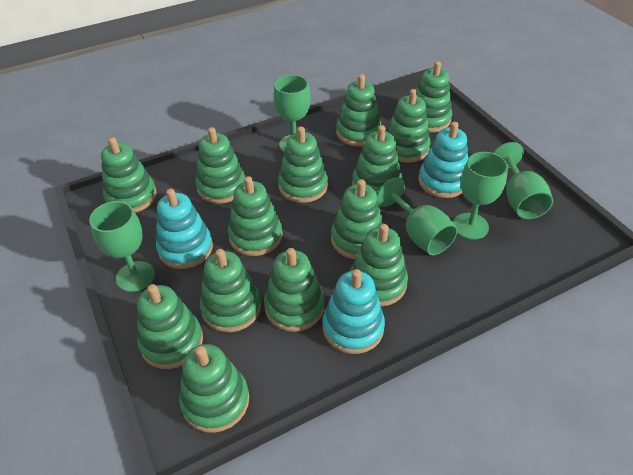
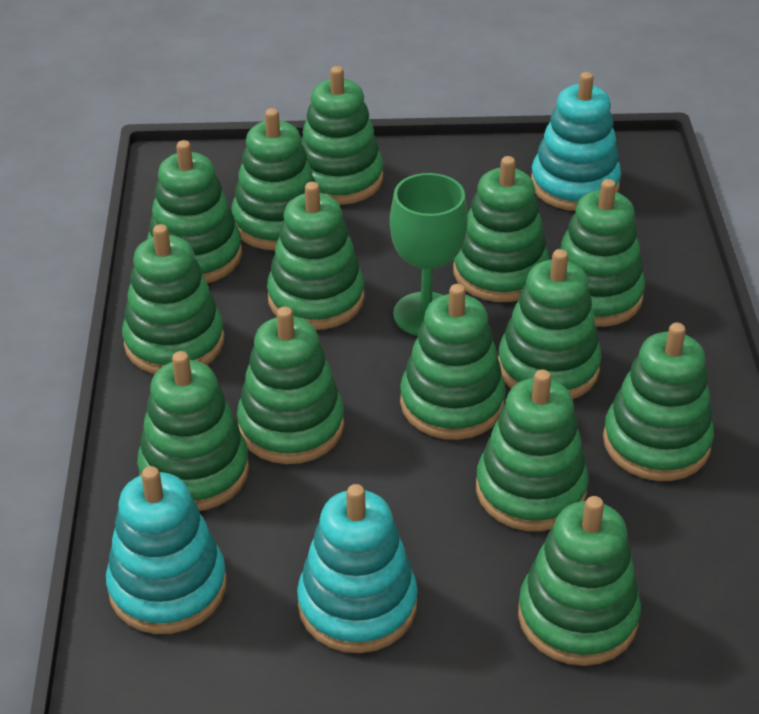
green goblet: [89,201,155,292] [273,75,311,152] [377,177,458,255] [453,152,508,240] [493,142,553,219] = 5 -> [390,173,468,336] = 1

